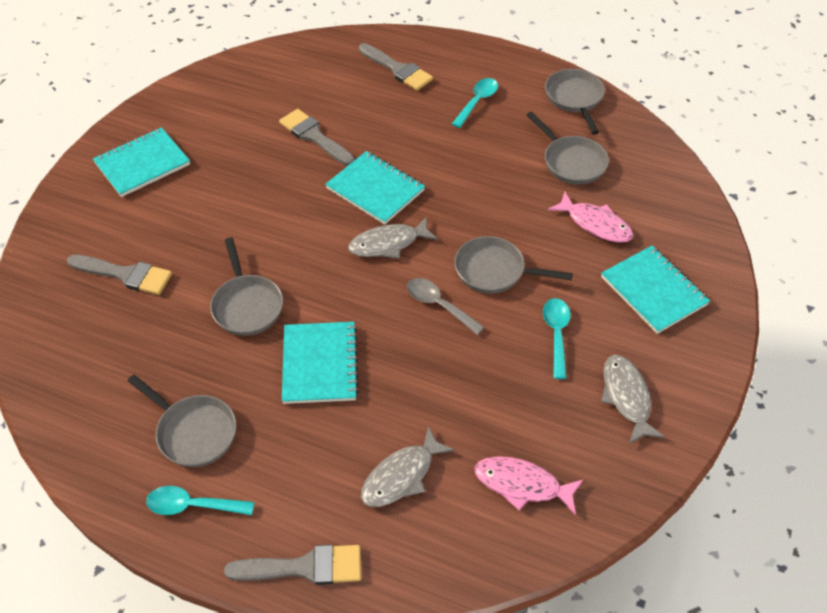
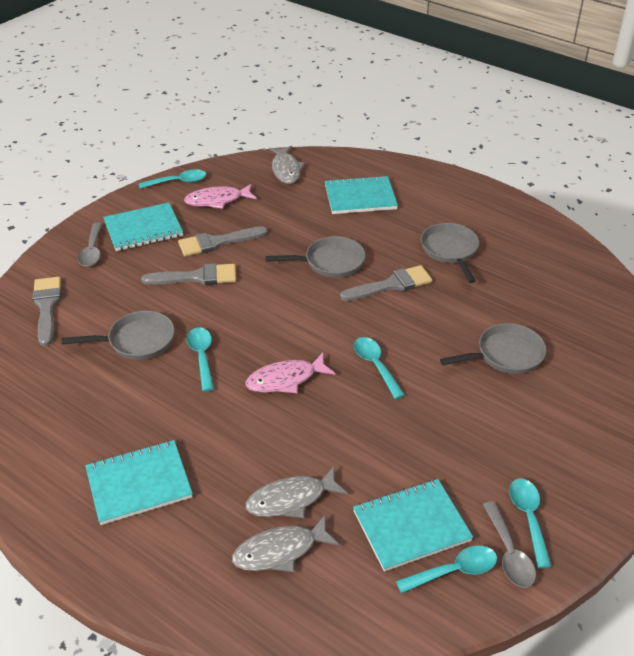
grey pan: [128,375,236,467] [210,238,283,336] [454,236,573,293] [527,111,609,185] [545,69,605,134] = 5 -> [62,311,175,360] [266,236,366,278] [421,223,479,283] [440,323,546,374] = 4
grey spoon: [407,278,485,335] = 1 -> [78,222,102,267] [483,501,536,588] = 2
turquoise spoon: [146,486,254,515] [452,78,498,128] [543,298,571,379] = 3 -> [139,169,206,189] [187,328,214,392] [354,337,405,399] [396,546,497,593] [509,478,552,568] = 5

